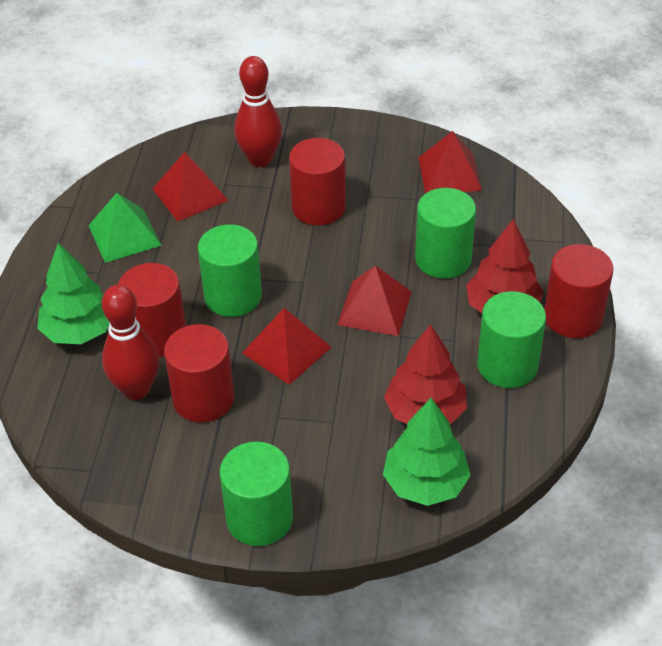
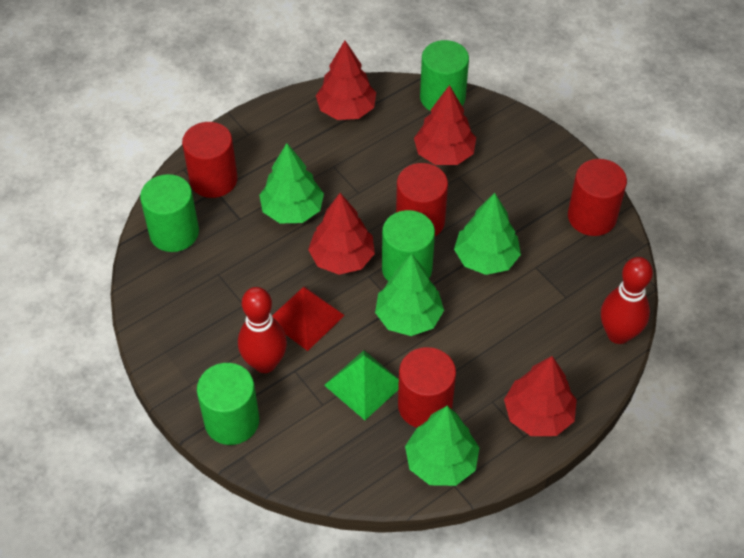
green tree: [37,243,109,344] [383,398,471,506] = 2 -> [259,143,324,223] [375,254,444,336] [405,406,479,486] [454,193,521,275] = 4
red pyramid: [153,152,229,221] [242,308,331,385] [337,265,412,336] [418,131,482,194] = 4 -> [272,286,345,351] = 1
red tree: [384,324,467,425] [466,219,544,313] = 2 -> [308,193,375,275] [316,40,376,120] [414,85,476,165] [504,356,577,436] = 4

